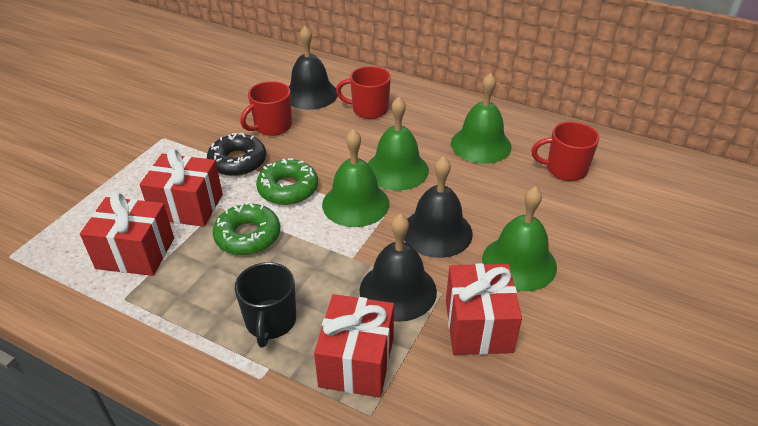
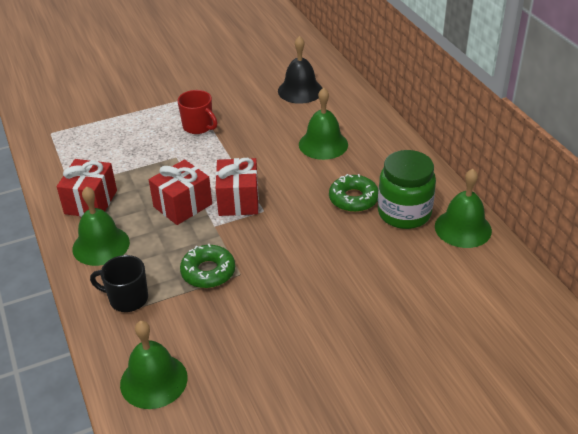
black bell: [289,26,338,110] [359,214,437,322] [404,156,473,258] = 3 -> [278,36,322,104] = 1
black donut: [207,133,266,176] = 1 -> none = 0
green jar: none = 0 -> [378,150,436,229] = 1
red gift: [80,193,174,276] [140,149,223,227] [314,294,394,398] [446,263,522,355] = 4 -> [57,159,117,217] [149,159,212,225] [216,158,259,216] = 3
red mug: [240,81,292,136] [336,66,391,119] [531,122,599,181] = 3 -> [177,90,217,134] = 1

